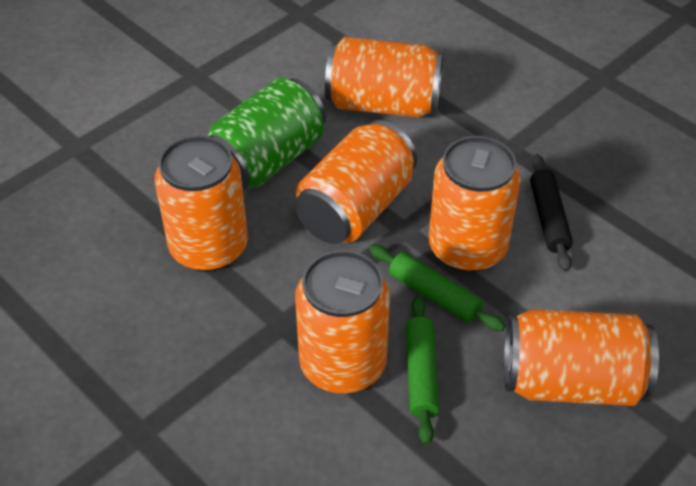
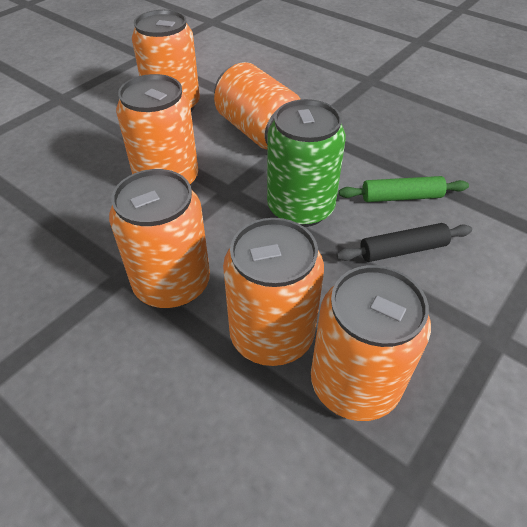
green rolling pin: [369,245,505,332] [406,296,439,445] = 2 -> [339,176,469,202] = 1

